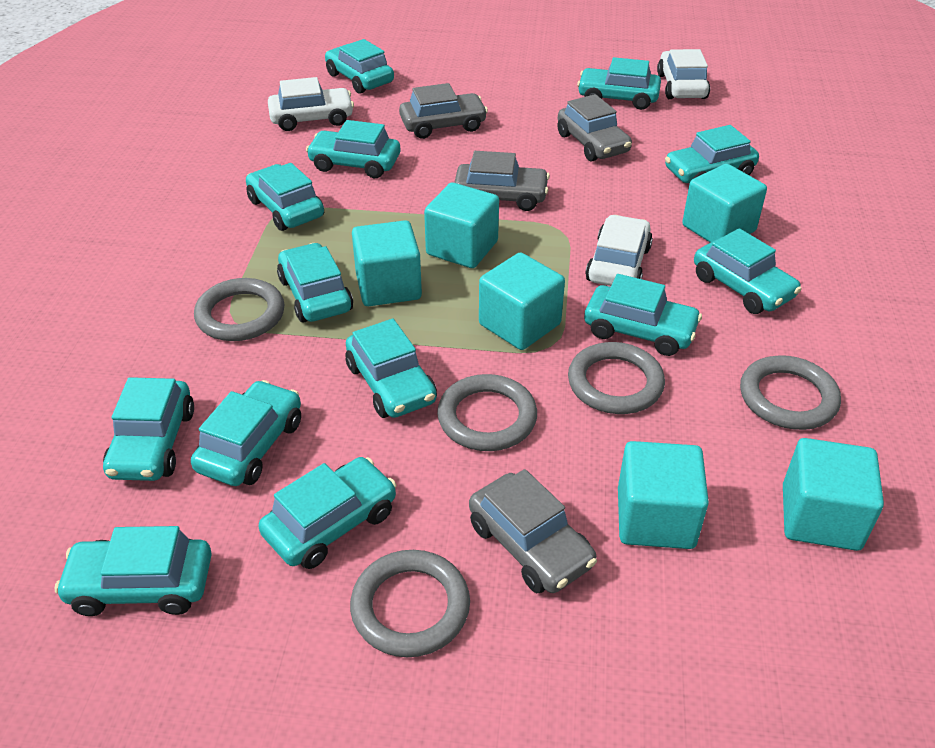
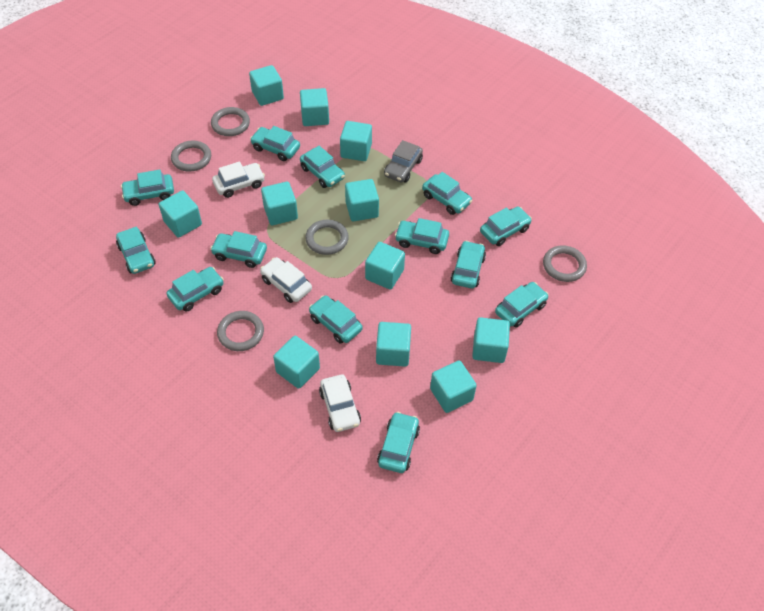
grey car: [399,83,488,139] [454,151,550,211] [469,469,597,593] [557,94,632,161] = 4 -> [384,140,423,183] = 1
turquoise cube: [352,220,422,306] [424,183,499,268] [479,252,565,350] [618,441,709,549] [682,164,767,243] [783,438,884,551] = 6 -> [159,190,202,238] [249,65,284,106] [261,182,298,225] [273,336,320,389] [300,88,329,126] [340,121,372,161] [345,179,379,221] [365,242,405,290] [376,322,411,367] [430,360,477,413] [472,317,510,363] = 11

